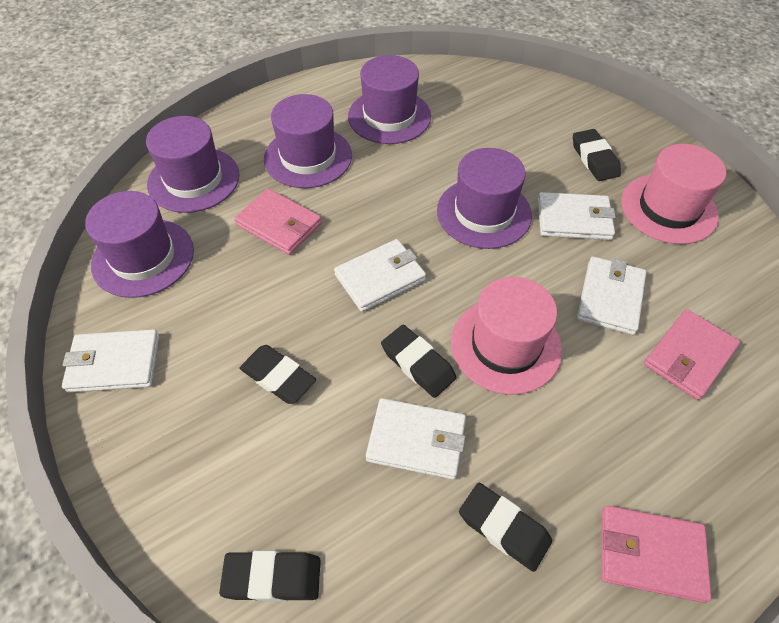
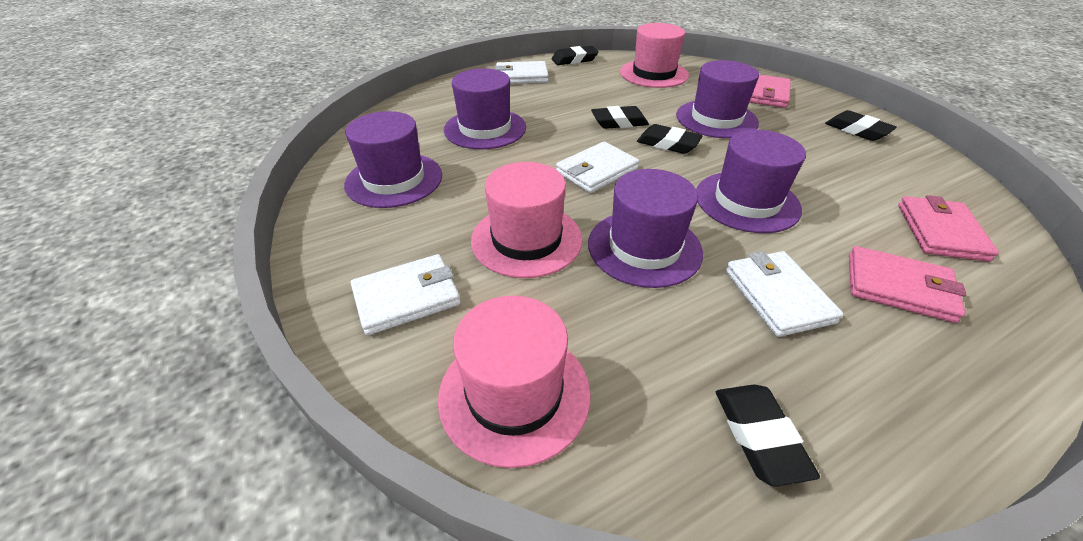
pink hat: [451,277,562,395] [621,144,726,244] = 2 -> [438,295,591,468] [471,162,583,278] [620,23,689,88] = 3
white wallet: [62,329,160,393] [334,239,426,312] [366,398,466,480] [538,192,616,240] [577,256,646,335] = 5 -> [351,254,461,335] [495,61,549,84] [556,142,639,193] [726,251,844,337] = 4

